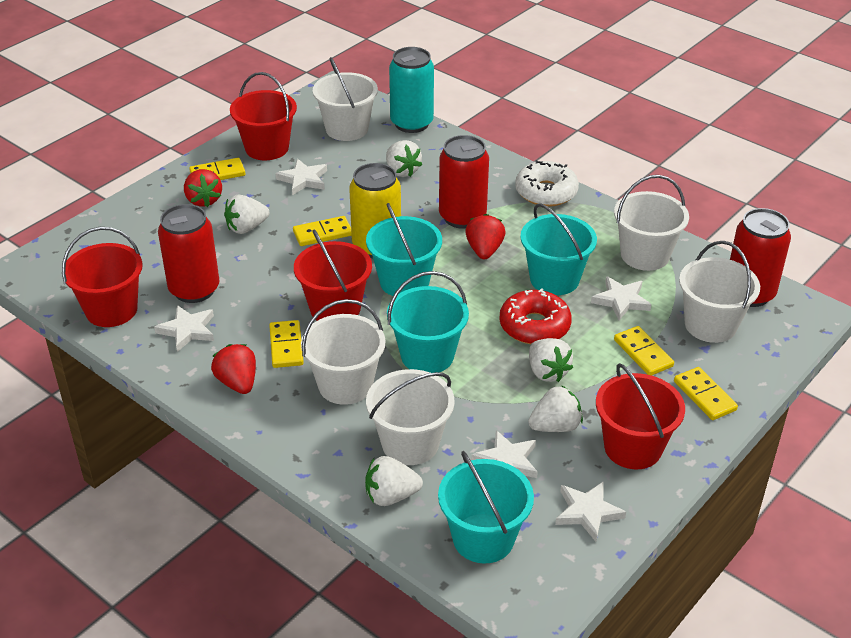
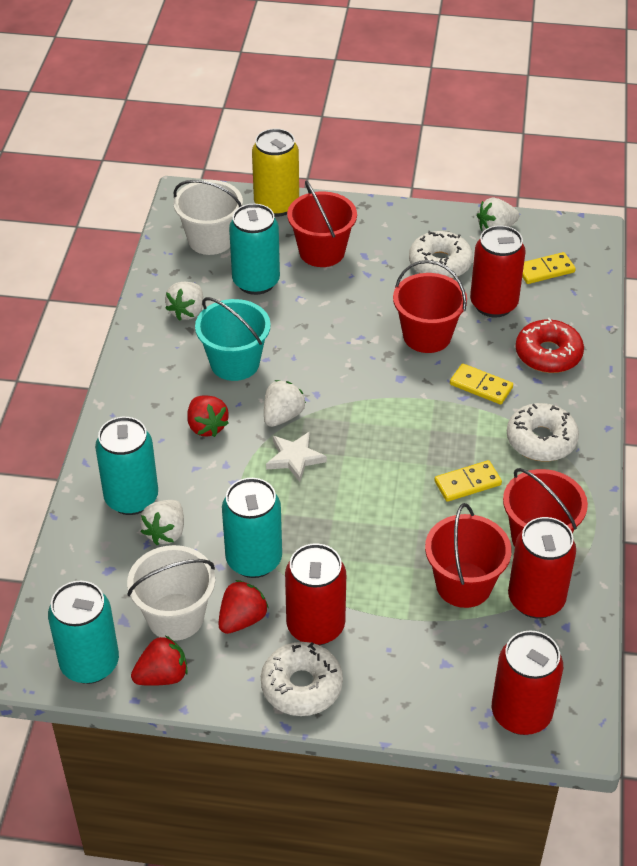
red can: [158,204,220,303] [439,135,489,229] [730,208,791,307] = 3 -> [285,543,346,645] [470,226,526,317] [492,630,563,735] [508,517,576,618] = 4
turquoise bucket: [366,203,442,296] [387,271,469,373] [438,451,534,563] [520,203,597,295] = 4 -> [195,297,271,381] = 1
turquoise can: [389,47,434,133] = 1 -> [48,581,119,684] [95,417,158,515] [222,478,282,578] [229,204,280,295] = 4
white bucket: [301,299,385,405] [313,57,378,141] [366,369,455,465] [614,175,689,271] [679,241,760,343] = 5 -> [127,545,215,641] [173,180,243,255] = 2
white donut: [515,160,579,207] = 1 -> [261,642,343,716] [409,231,473,279] [507,403,579,461] = 3
white star: [154,305,214,352] [275,159,327,195] [471,430,538,478] [555,481,626,542] [591,276,652,320] = 5 -> [266,432,327,482] = 1
white strawberry: [224,195,270,234] [365,456,423,506] [386,140,422,177] [528,385,583,432] [529,338,573,382] = 5 -> [140,500,184,545] [165,282,203,321] [264,380,306,427] [477,198,519,231] = 4
yellow domino: [189,158,245,180] [269,320,304,368] [293,216,352,246] [614,326,674,376] [674,367,738,420] = 5 -> [434,460,502,502] [450,363,513,405] [522,252,576,284] = 3

